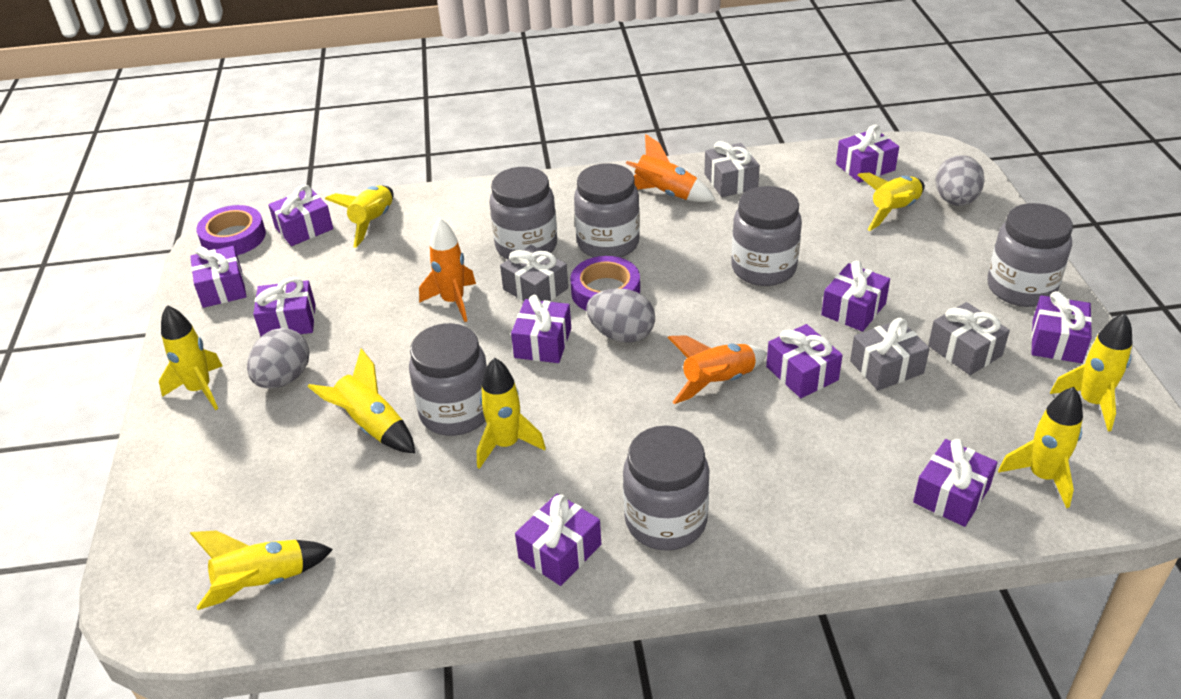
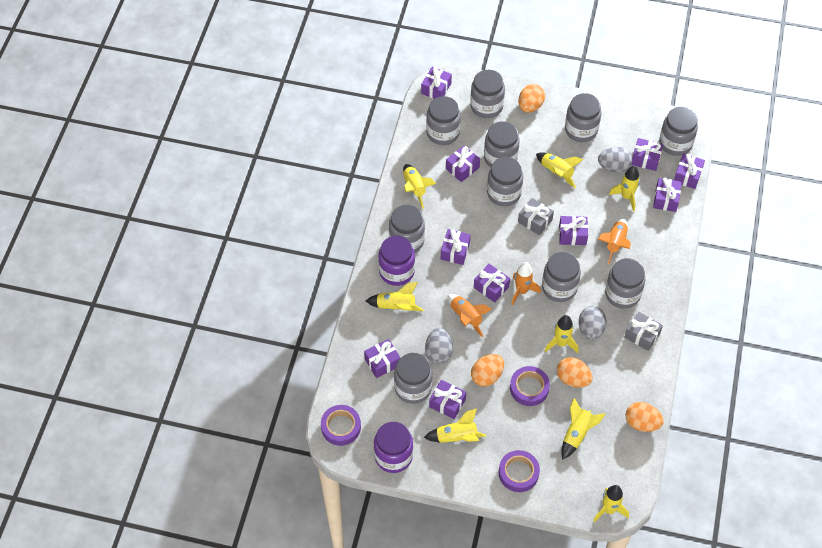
grey gift: [500,245,568,301] [704,141,760,197] [850,318,930,390] [928,302,1010,375] = 4 -> [518,198,554,235] [625,312,663,351] = 2
grey jar: [409,323,487,436] [489,167,557,260] [574,163,640,258] [623,425,710,551] [731,186,802,286] [987,203,1073,307] = 6 -> [389,205,425,253] [394,353,433,404] [426,96,461,145] [470,70,505,118] [484,121,520,167] [487,157,523,206] [542,252,581,302] [565,93,601,142] [605,258,645,309] [659,107,698,156] = 10
orange egg: none = 0 -> [471,354,504,387] [518,84,545,113] [557,357,592,388] [625,402,664,432] = 4
purple jar: none = 0 -> [374,422,413,473] [379,236,415,286] = 2
purple tape: [196,205,266,255] [570,256,640,311] = 2 -> [321,405,361,446] [499,450,540,492] [510,366,550,406] = 3

